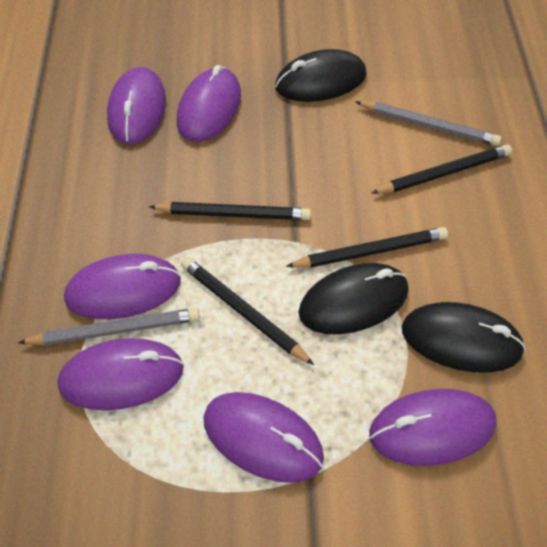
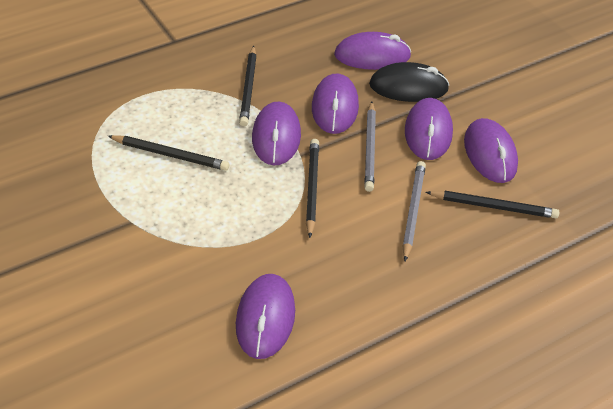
black mouse: [275,49,367,102] [298,263,409,334] [402,302,526,372] = 3 -> [369,62,449,102] = 1

